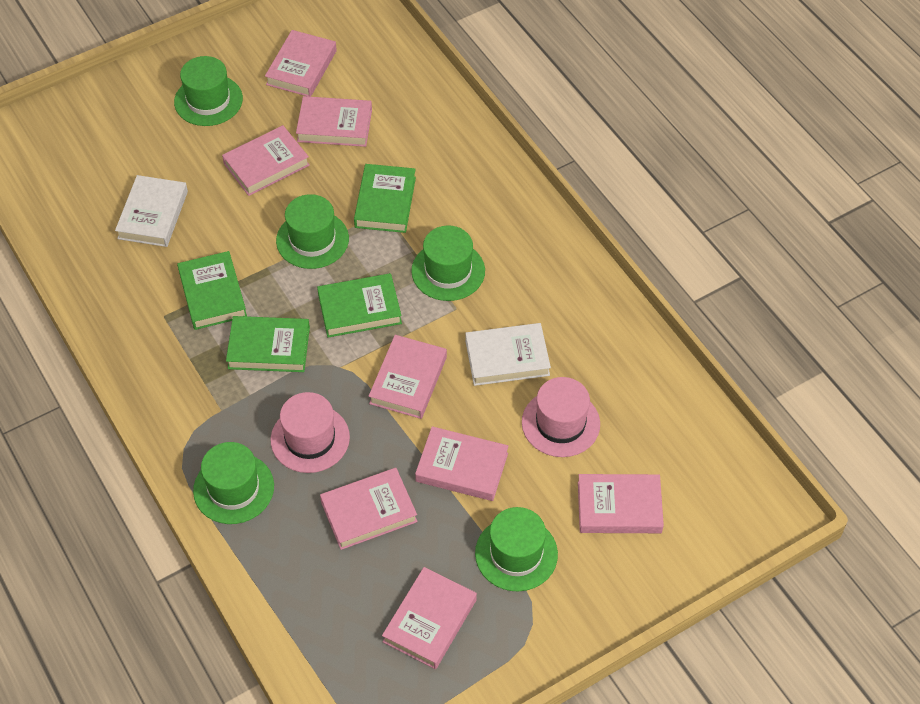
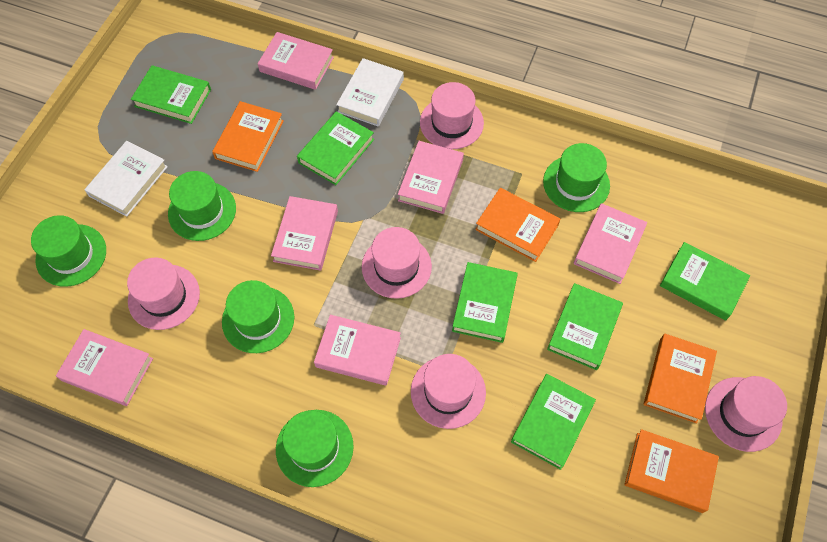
green book: [177,251,247,330] [226,316,310,372] [317,273,402,338] [354,164,416,233] = 4 -> [131,65,211,124] [297,111,374,185] [452,262,518,343] [511,374,596,470] [547,283,623,370] [660,242,750,321] = 6
orange book: none = 0 -> [212,101,284,172] [475,188,560,262] [624,429,719,513] [644,334,717,424] = 4
pink book: [222,125,310,196] [265,30,337,97] [296,96,372,147] [320,468,418,550] [369,335,447,419] [382,567,477,669] [415,426,508,501] [578,474,664,533] = 8 -> [56,329,153,406] [258,32,334,90] [271,196,338,271] [314,315,401,386] [398,141,464,214] [574,203,647,284] = 6
pink hat: [271,392,350,473] [522,377,600,457] = 2 -> [127,257,200,330] [362,227,432,299] [411,354,486,429] [420,82,484,149] [705,376,787,452] = 5

